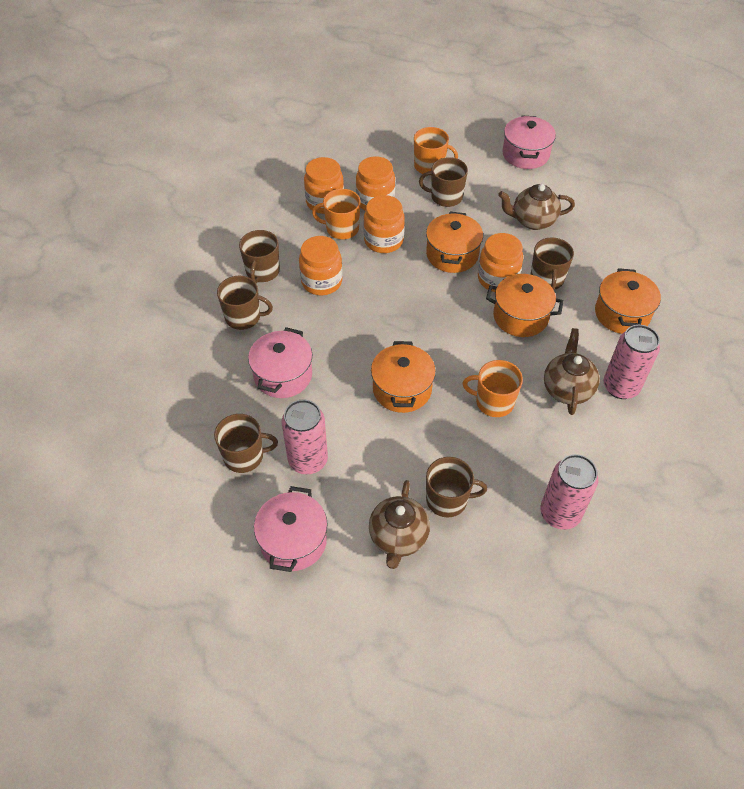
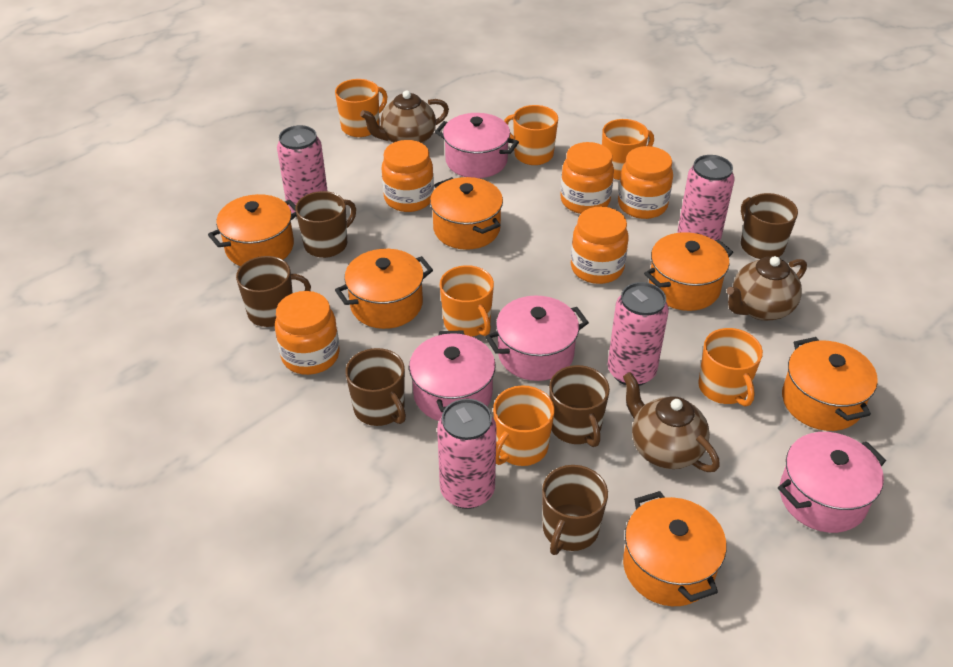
orange mug: [312,189,361,239] [414,127,458,174] [463,360,523,417] = 3 -> [335,79,387,137] [440,265,494,337] [493,386,555,466] [504,105,558,165] [602,119,654,180] [698,328,763,406] = 6
orange pot: [371,341,436,413] [426,212,483,273] [486,274,564,337] [595,268,661,334] = 4 -> [208,194,297,266] [335,249,433,329] [430,177,503,250] [623,491,727,606] [644,232,733,311] [782,337,878,431] = 6
pink can: [282,399,328,474] [540,454,598,530] [603,325,660,399] = 3 -> [277,125,328,217] [437,399,497,509] [608,282,669,386] [678,155,735,240] = 4
pink pot: [248,327,312,398] [254,486,328,572] [502,116,556,169] = 3 -> [409,330,496,421] [435,113,519,178] [485,296,589,381] [778,432,886,533] = 4

